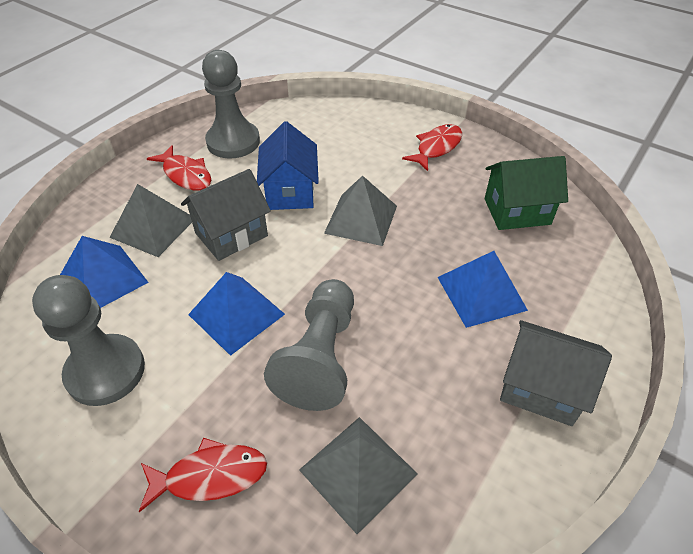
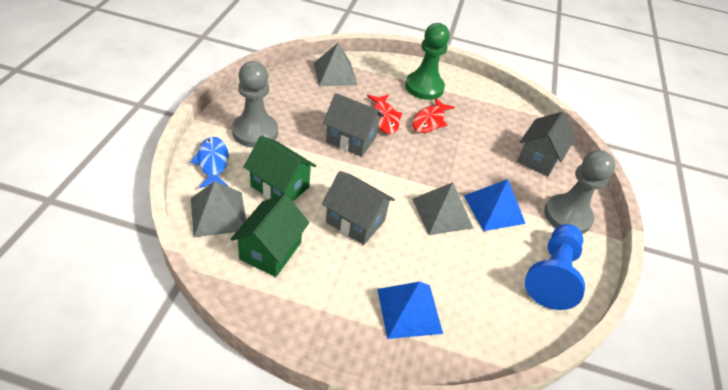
blue fish: none = 0 -> [190,137,229,188] = 1
blue house: [257,121,319,210] = 1 -> none = 0
blue pawn: none = 0 -> [525,224,585,310] = 1
blue pyramid: [60,236,149,308] [188,272,285,356] [438,251,528,328] = 3 -> [377,281,443,339] [464,179,526,231] = 2
green house: [485,156,568,230] = 1 -> [230,194,309,277] [244,135,316,201] = 2
green pawn: none = 0 -> [405,23,450,100] = 1
grey house: [181,169,271,261] [500,320,612,426] = 2 -> [322,171,395,245] [323,93,384,157] [517,111,576,177] = 3
grey pawn: [32,275,145,406] [202,50,260,159] [264,279,354,411] = 3 -> [232,61,278,148] [544,150,615,234] = 2
red fish: [139,438,267,512] [147,145,211,191] [402,124,462,171] = 3 -> [367,94,403,134] [412,98,455,133] = 2

